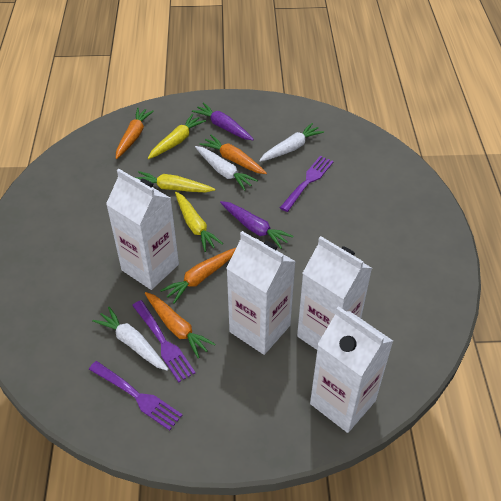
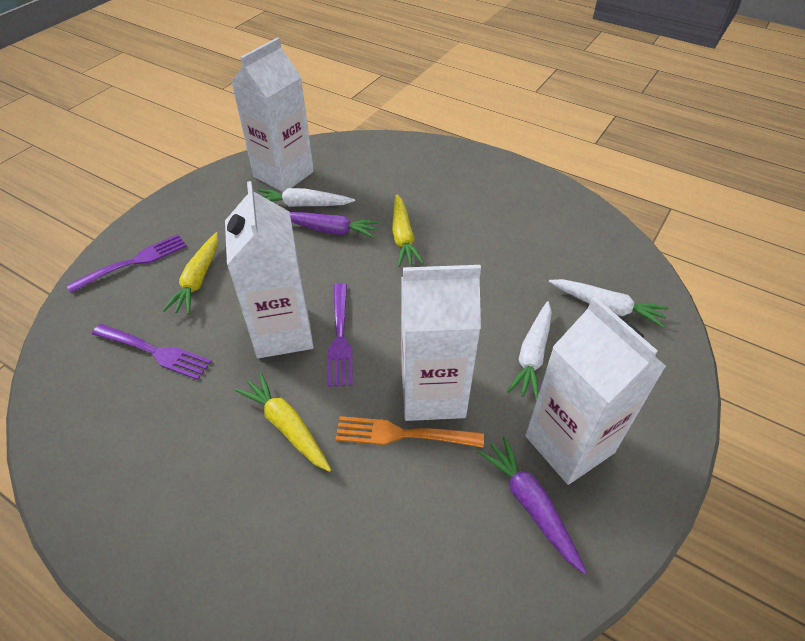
orange carrot: [116,108,154,159] [145,292,216,358] [160,248,236,304] [199,135,267,174] = 4 -> none = 0
orange fork: none = 0 -> [335,416,484,448] = 1

